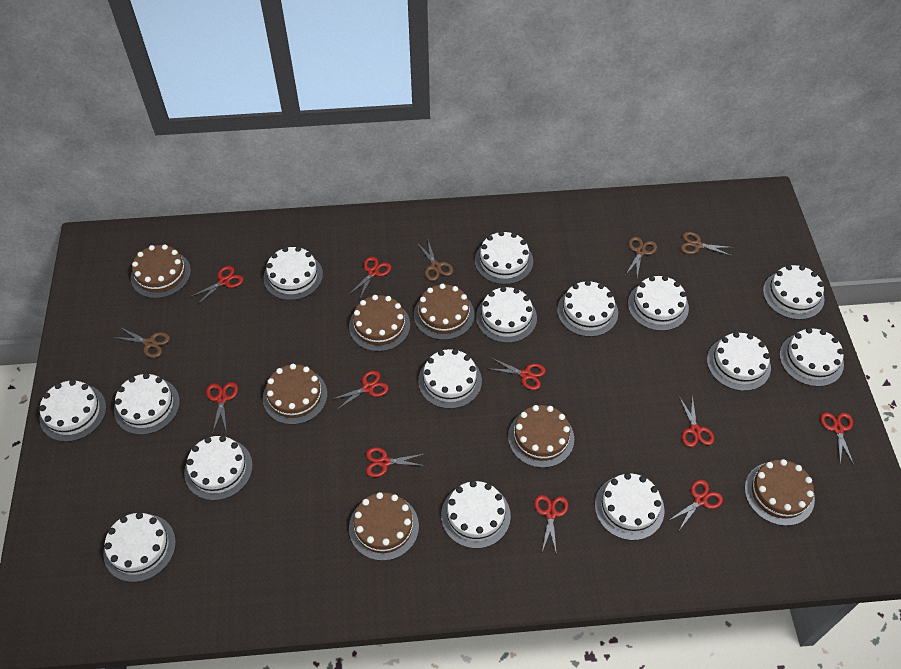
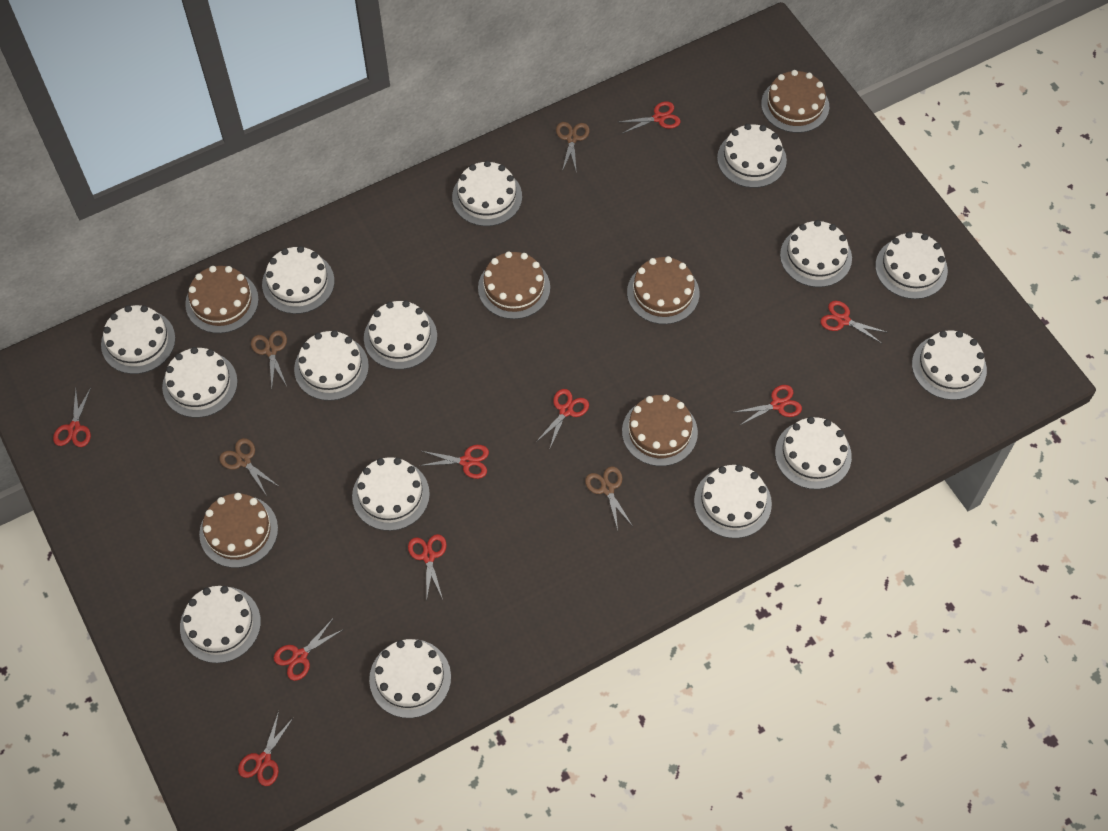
brown cake: [131,244,191,298] [263,364,327,425] [349,295,410,352] [349,492,419,561] [414,283,474,340] [508,405,574,468] [745,459,815,526] = 7 -> [185,266,259,333] [199,493,278,568] [478,251,550,319] [622,395,698,466] [627,256,699,324] [761,70,829,133] = 6
red scissors: [190,266,244,305] [206,382,238,434] [330,370,389,410] [350,257,391,300] [366,447,425,477] [487,358,546,390] [534,495,568,555] [668,480,723,532] [679,395,714,447] [820,412,854,465] = 10 -> [53,388,91,447] [238,711,294,786] [274,619,344,681] [408,534,447,602] [419,445,489,479] [536,389,589,450] [619,101,681,133] [735,385,802,426] [820,301,886,344] = 9

